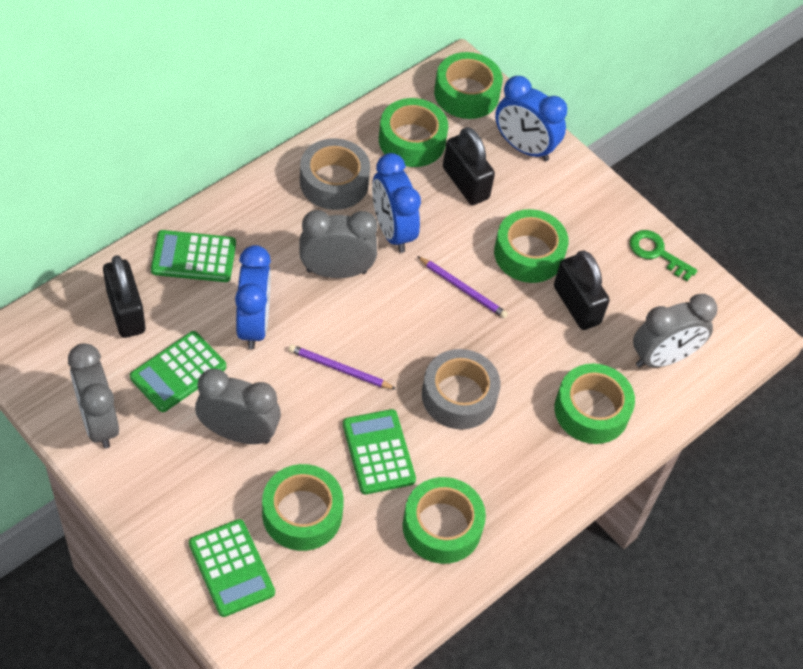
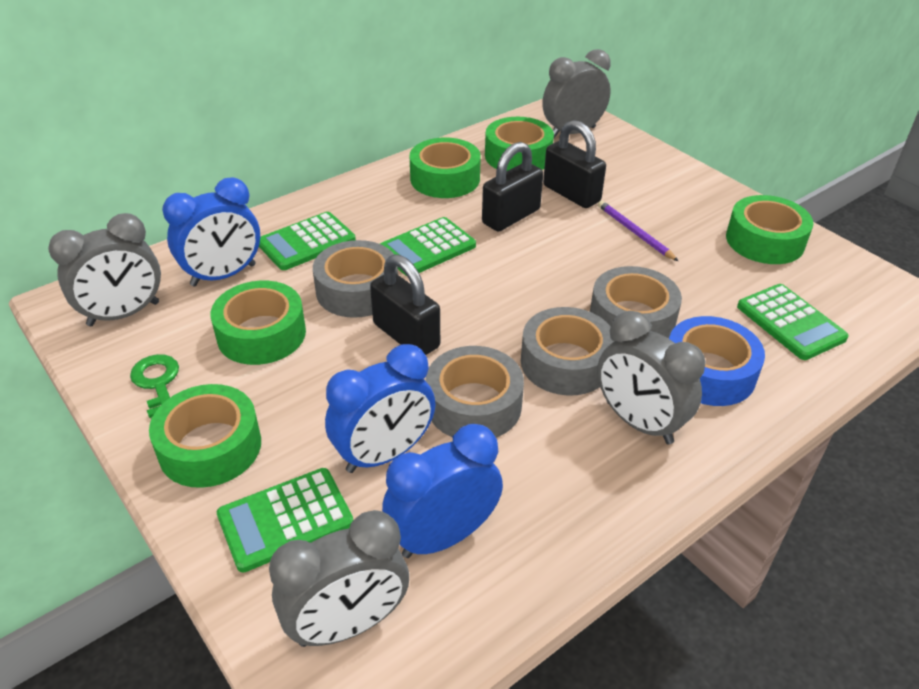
blue tape: none = 0 -> [669,316,765,406] = 1
green tape: [262,464,344,551] [379,98,448,167] [403,477,486,564] [434,52,503,119] [494,209,569,283] [555,364,635,444] = 6 -> [149,384,261,488] [211,281,306,365] [410,138,481,198] [485,117,554,171] [726,195,814,264] = 5
grey tape: [300,138,370,210] [422,349,500,429] = 2 -> [313,240,398,318] [426,346,524,438] [521,307,614,396] [590,266,682,339] = 4
purple pencil: [289,345,396,389] [417,256,508,318] = 2 -> [598,201,678,261] = 1

